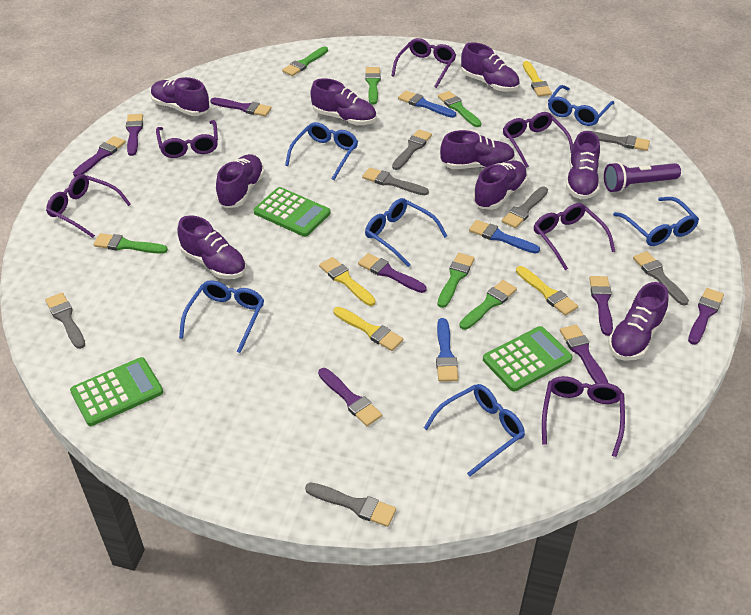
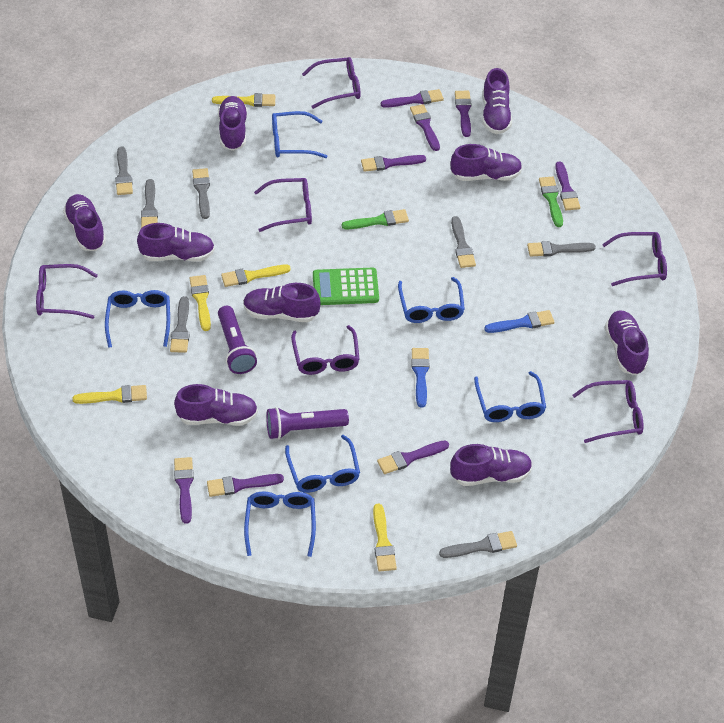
blue brush: [398,91,456,118] [436,318,458,382] [469,220,540,254] = 3 -> [411,348,430,408] [484,310,555,333] = 2
green brush: [93,233,168,254] [282,47,328,76] [365,67,381,104] [438,91,481,127] [438,253,475,308] [459,280,517,330] = 6 -> [342,209,409,229] [539,177,563,227] = 2
green calculator: [70,357,163,426] [253,187,330,237] [483,326,573,392] = 3 -> [313,268,379,305] = 1
purple flashlight: [604,162,681,193] = 1 -> [218,306,257,374] [266,407,349,439] = 2
yellow brush: [319,257,376,306] [334,307,403,351] [516,266,578,316] [523,61,552,97] = 4 -> [72,385,147,404] [189,275,211,331] [212,93,275,107] [221,265,291,287] [373,504,397,571] = 5

